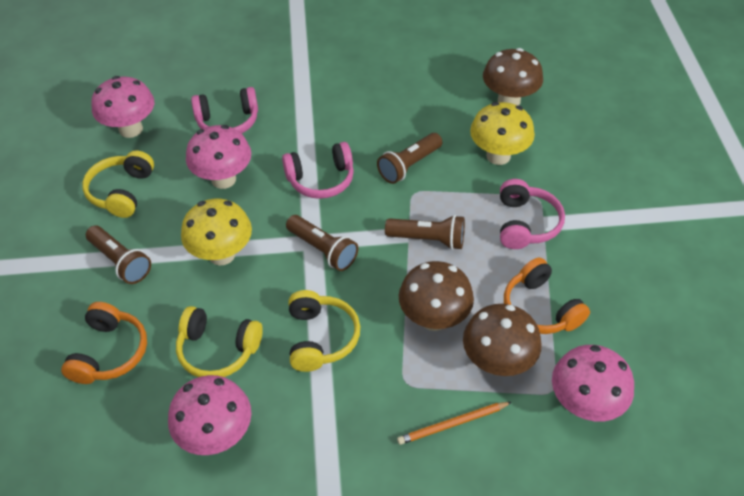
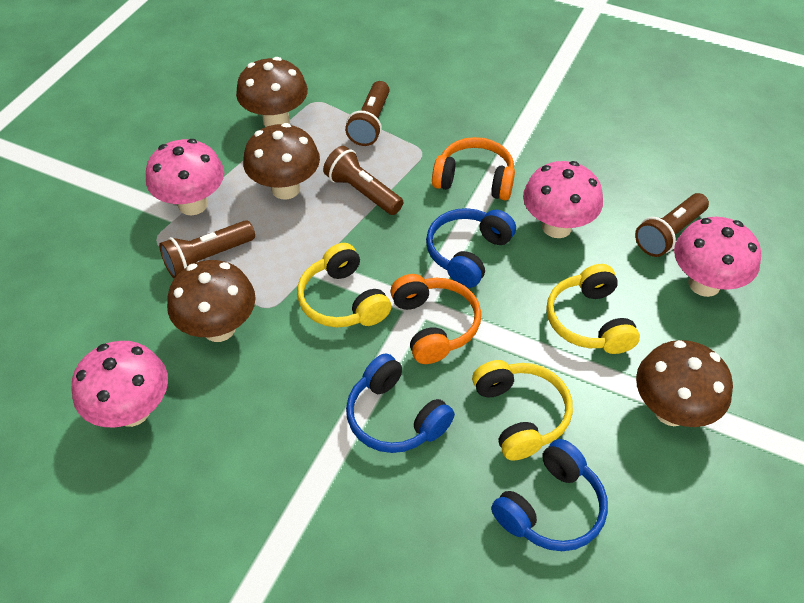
blue headphones: none = 0 -> [346,353,455,453] [426,208,516,288] [491,439,608,551] = 3
brown mushroom: [399,261,474,331] [463,304,542,376] [483,48,543,106] = 3 -> [167,260,256,342] [236,57,308,127] [243,123,320,199] [636,340,733,427] = 4
orange pencil: [397,402,512,445] = 1 -> none = 0
pink headphones: [191,87,258,134] [282,142,354,199] [500,179,565,249] = 3 -> none = 0
yellow mushroom: [181,199,252,266] [470,102,535,165] = 2 -> none = 0

